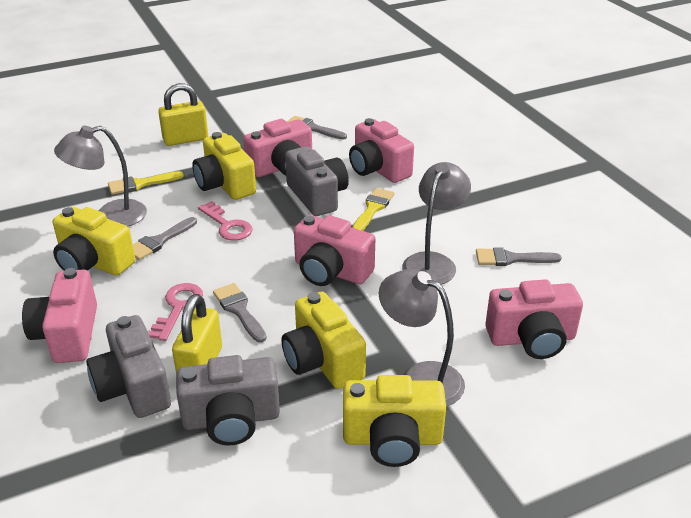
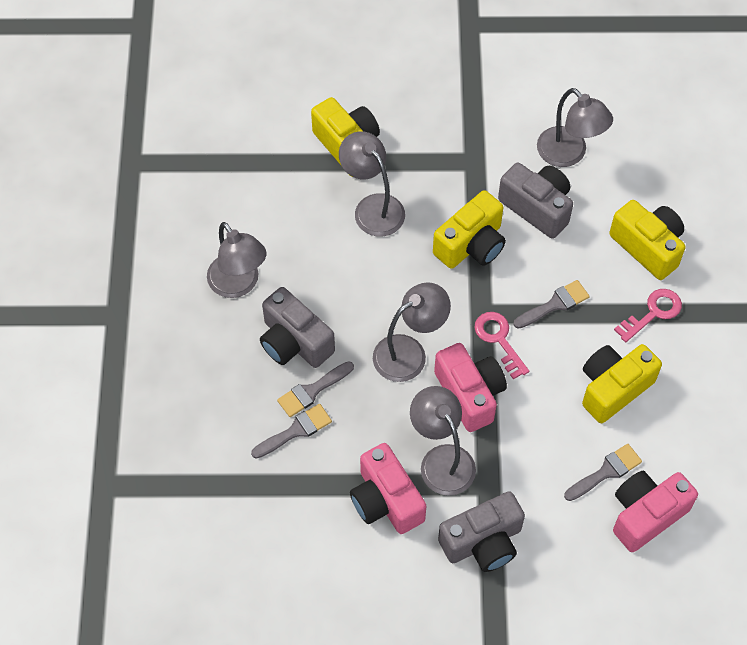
grey lamp: [54,126,147,226] [379,269,465,407] [402,162,471,285] = 3 -> [207,222,267,298] [339,131,405,236] [373,282,451,382] [410,386,476,496] [537,88,613,167] = 5
pink camera: [22,268,97,363] [243,119,312,177] [294,215,375,286] [349,118,414,183] [485,279,583,359] = 5 -> [350,443,426,534] [434,343,507,432] [613,471,698,552] = 3
yellow brush: [108,171,184,195] [352,188,394,231] = 2 -> none = 0
yellow padlock: [158,83,208,146] [172,294,222,374] = 2 -> none = 0

